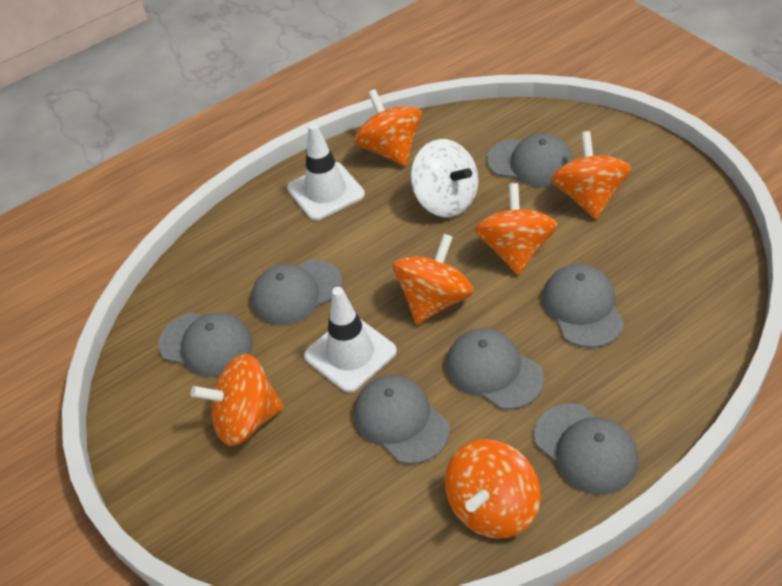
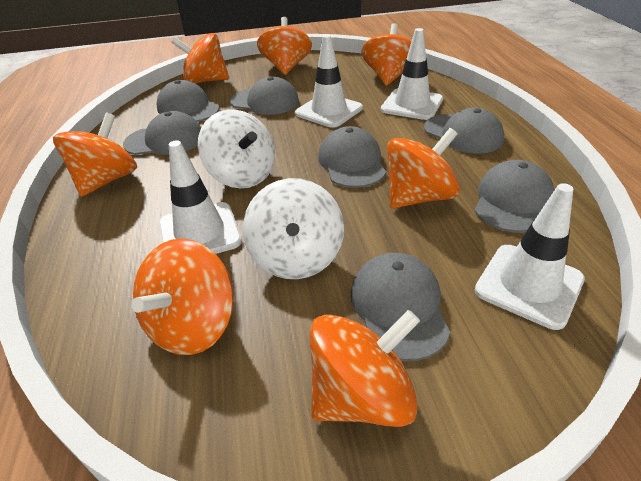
orange spinning top: [190,354,284,446] [354,89,422,166] [393,234,474,324] [445,439,540,539] [474,183,558,275] [551,131,631,219] = 6 -> [53,113,137,197] [131,238,234,355] [171,33,229,84] [257,17,312,75] [309,310,420,427] [362,23,412,86] [387,128,460,208] = 7
white spinning top: [411,139,479,217] = 1 -> [198,110,275,188] [243,178,344,279] = 2
white traffic cone: [287,123,365,221] [304,287,397,393] = 2 -> [159,140,242,254] [295,35,363,128] [381,28,443,120] [475,183,585,330] = 4

